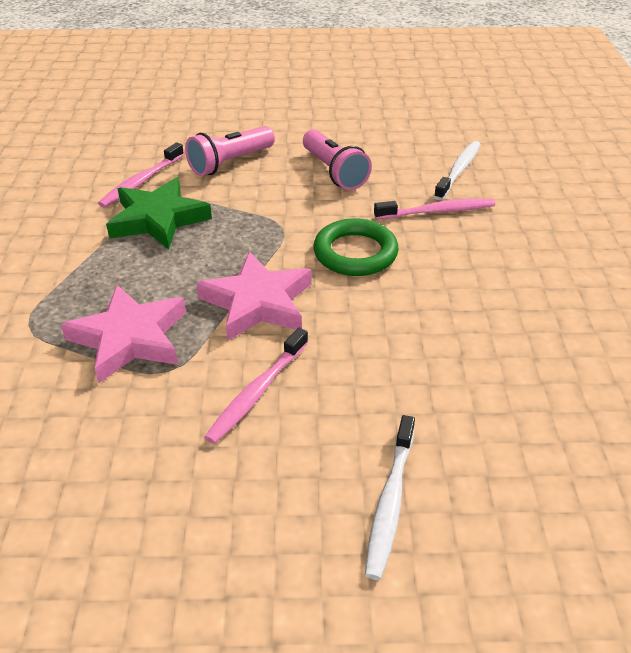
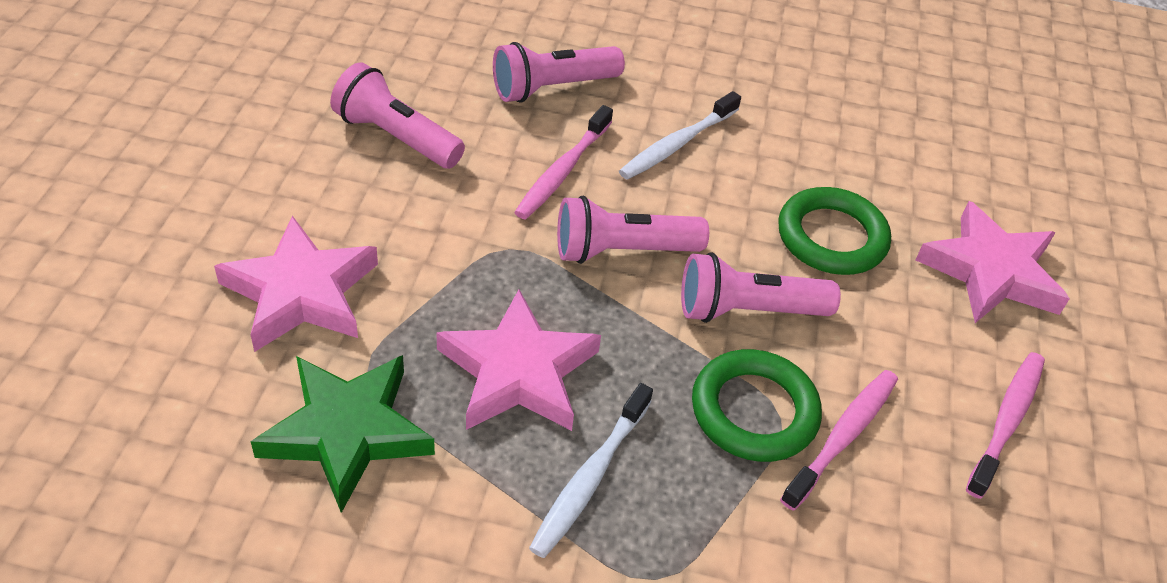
green ring: [313,218,399,276] = 1 -> [692,349,822,462] [778,187,891,275] = 2
pink flashlight: [185,126,275,176] [303,129,372,190] = 2 -> [330,62,465,169] [493,42,625,103] [557,196,709,264] [681,252,841,323] = 4
pink star: [61,285,186,383] [196,252,311,341] = 2 -> [214,216,378,352] [436,289,601,431] [916,201,1070,323] = 3

